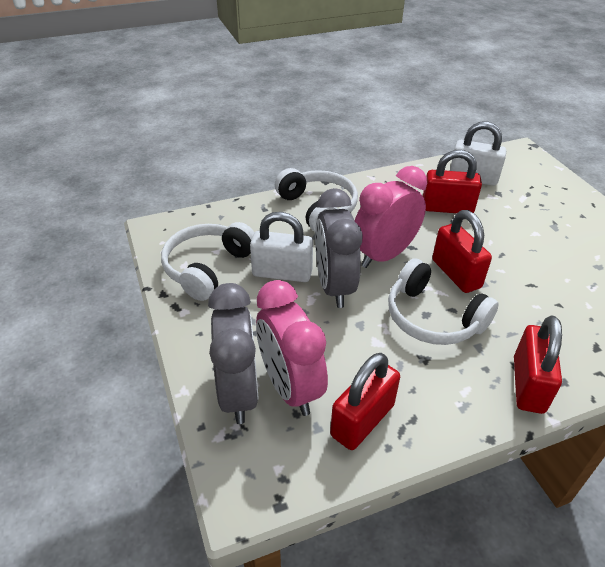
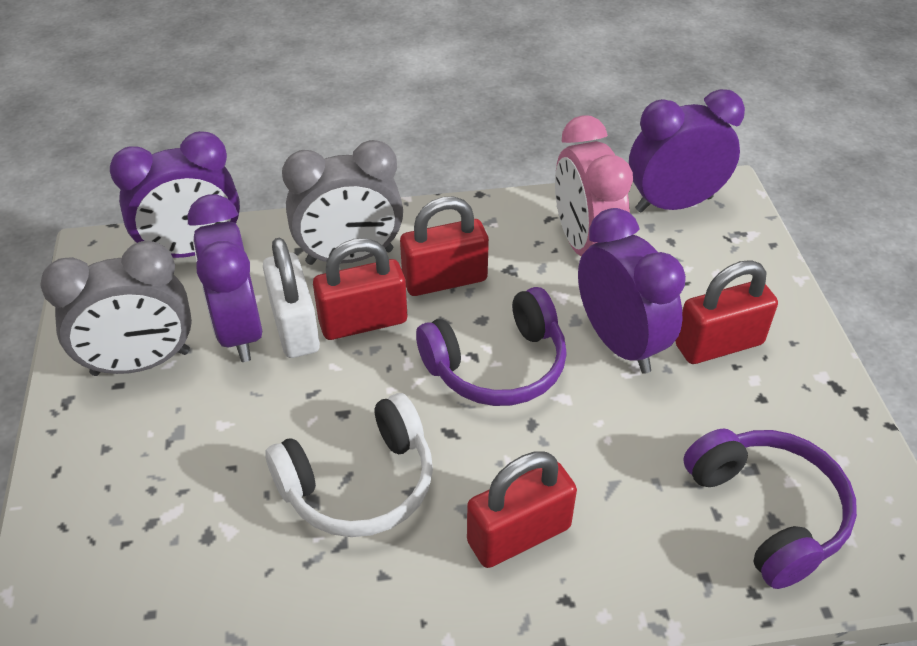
pink clock: [256,280,328,416] [355,166,427,268] = 2 -> [555,115,633,256] = 1
purple clock: none = 0 -> [110,131,240,258] [188,194,262,362] [578,208,686,374] [629,89,745,213] = 4
purple headphones: none = 0 -> [416,287,567,406] [683,429,857,589] = 2
white headphones: [161,222,255,301] [275,168,358,232] [388,258,499,345] = 3 -> [265,393,433,537] = 1
white padlock: [250,212,313,282] [450,122,506,186] = 2 -> [263,238,320,358] = 1

